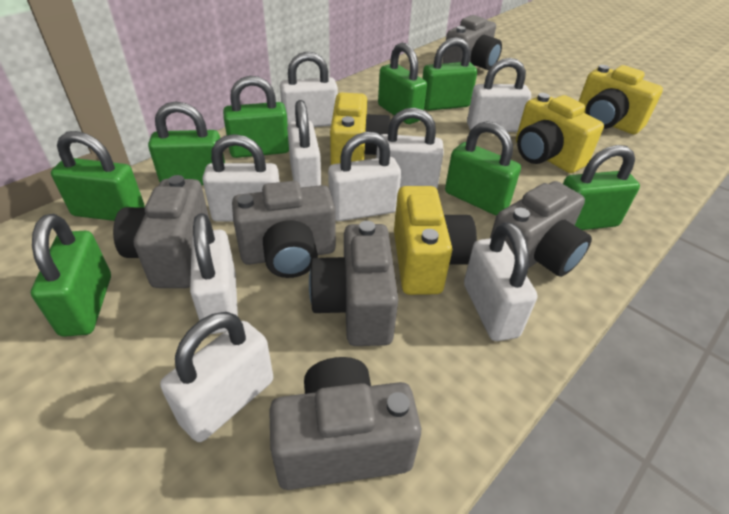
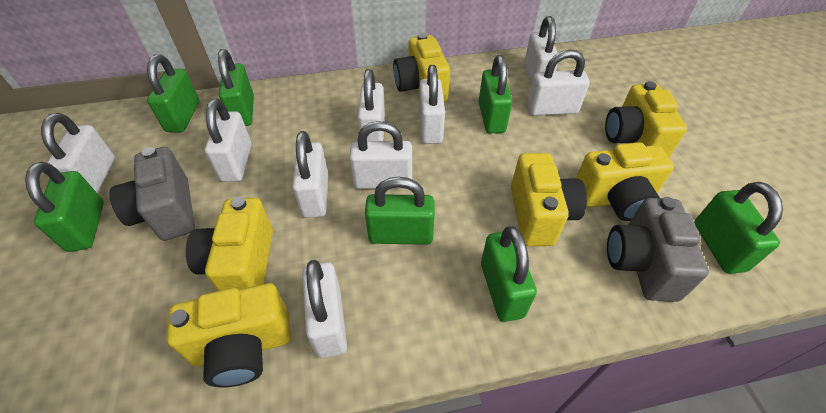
green padlock: [31,214,111,337] [51,131,145,221] [148,102,225,185] [223,76,289,158] [378,43,427,124] [422,37,477,111] [445,121,521,216] [563,145,640,230] = 8 -> [25,162,104,252] [147,54,199,133] [218,49,254,126] [365,177,435,245] [478,55,513,133] [481,226,537,322] [694,182,783,274] = 7
grey camera: [113,175,210,288] [232,181,336,278] [269,357,421,490] [309,221,398,346] [442,15,502,70] [490,181,592,277] = 6 -> [109,147,195,241] [607,197,709,302] = 2
yellow camera: [330,93,390,165] [394,186,477,295] [516,93,604,173] [579,65,663,134] = 4 -> [167,283,291,388] [186,197,273,291] [393,33,450,102] [511,153,587,246] [576,142,674,221] [605,81,687,158] = 6

